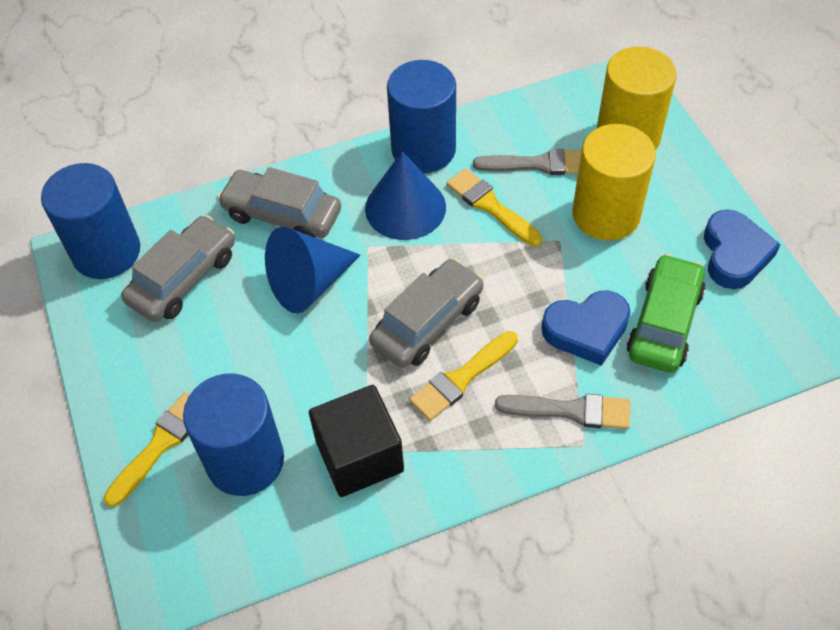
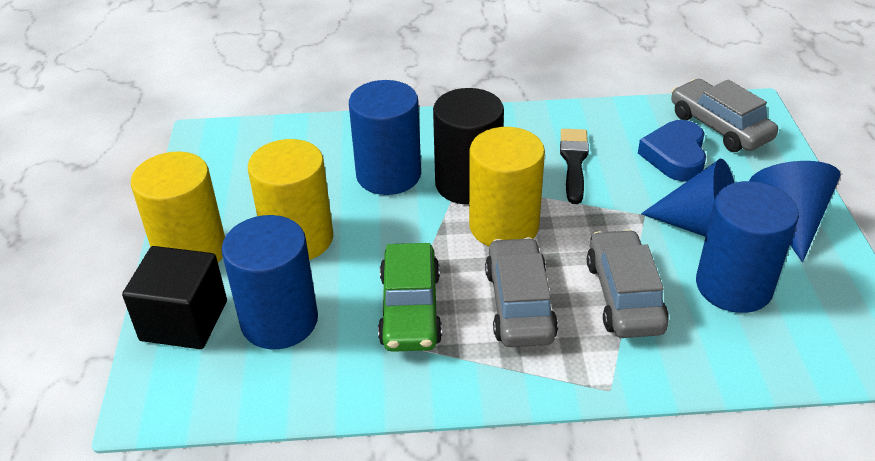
black brush: none = 0 -> [560,129,589,204] = 1
black cylinder: none = 0 -> [433,88,504,205] = 1
blue heart: [542,290,630,366] [704,209,781,289] = 2 -> [638,120,706,181] = 1
grey brush: [473,149,582,175] [495,394,630,429] = 2 -> none = 0
yellow brush: [104,392,190,507] [410,331,518,421] [446,168,542,246] = 3 -> none = 0
yellow cylinder: [573,124,656,241] [597,47,677,150] = 2 -> [131,152,225,263] [248,139,333,260] [469,127,545,247] = 3

